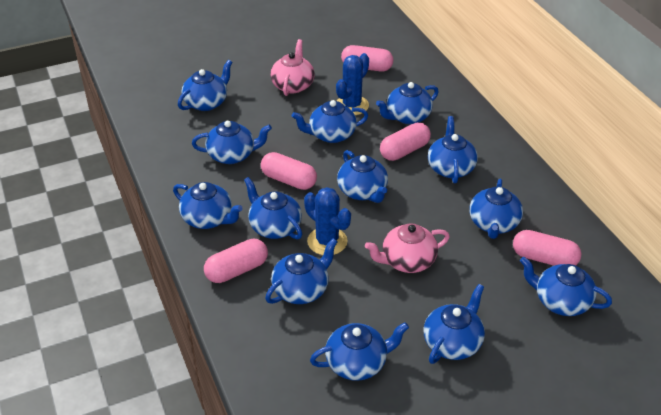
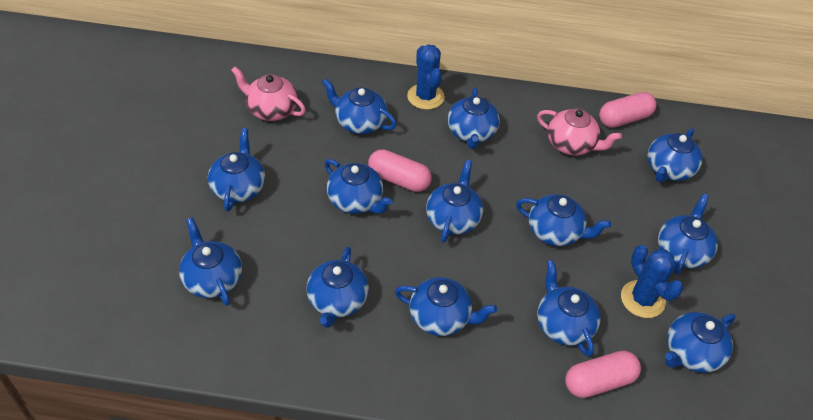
pink capsule: [204,239,268,283] [261,152,317,190] [341,45,393,72] [380,122,431,161] [513,230,581,266] = 5 -> [368,149,432,192] [565,351,641,398] [599,92,656,128] = 3

